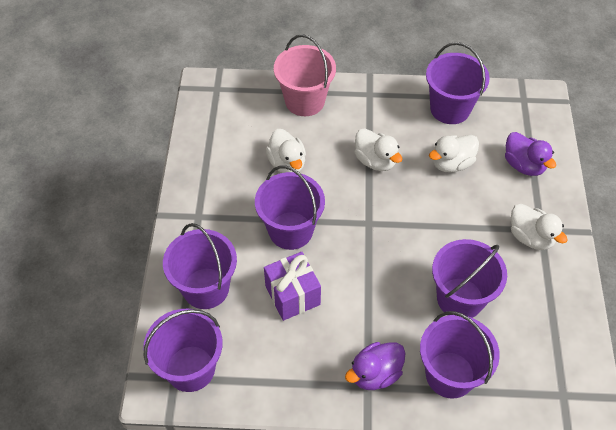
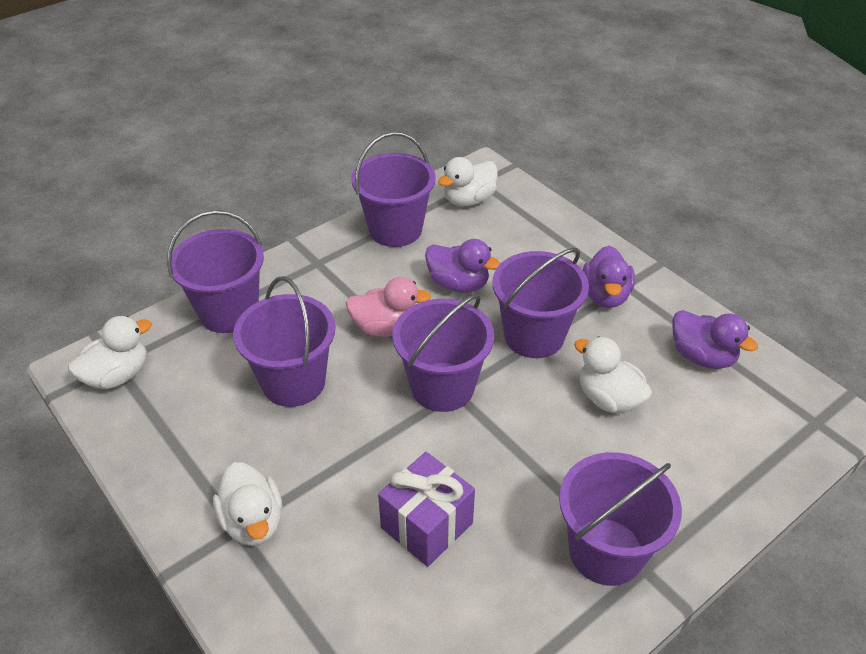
pink bucket: [274,34,336,116] = 1 -> none = 0
pink duck: none = 0 -> [346,277,431,337] = 1
purple duck: [345,342,405,390] [505,132,556,176] = 2 -> [425,239,501,293] [583,246,635,308] [672,310,758,369] = 3

